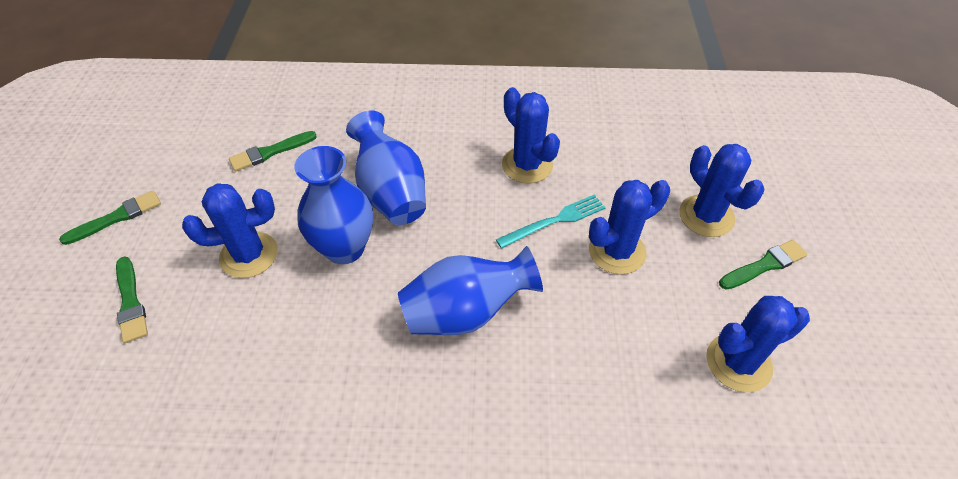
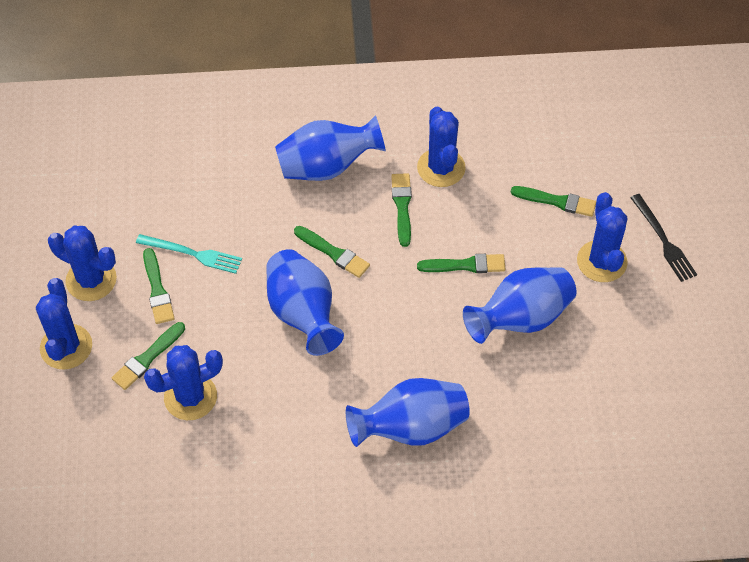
black fork: none = 0 -> [630,194,697,282] = 1
blue vase: [294,146,373,264] [346,110,426,225] [398,246,543,335] = 3 -> [266,249,344,356] [275,115,386,181] [346,378,470,447] [463,267,577,344] = 4
green brush: [59,191,161,245] [116,256,148,343] [229,131,317,171] [719,240,808,290] = 4 -> [112,322,185,390] [143,248,175,324] [294,226,370,278] [391,173,412,247] [417,254,505,273] [511,186,596,217] = 6

